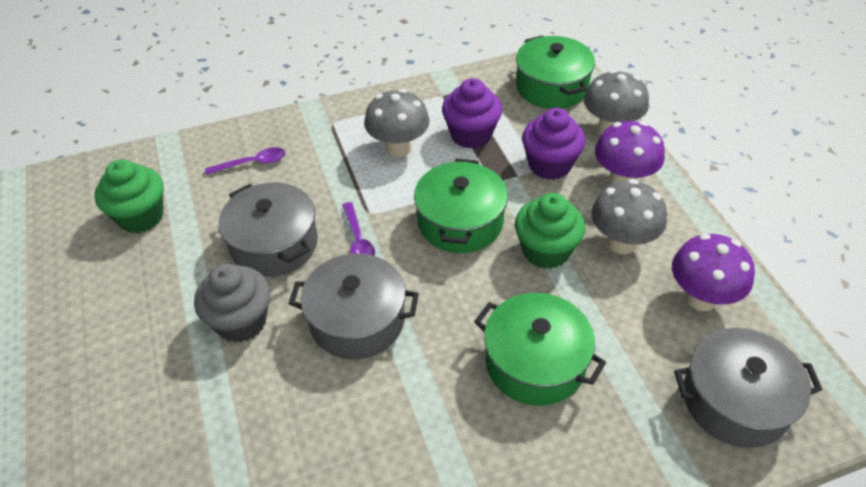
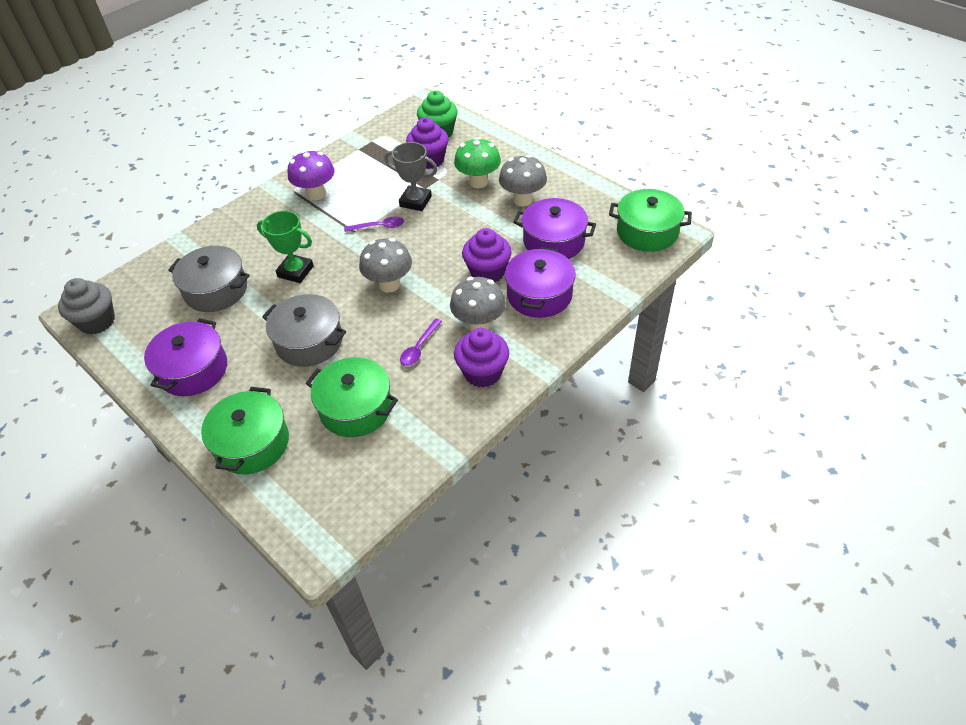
green cupcake: [95,160,164,233] [515,193,585,269] = 2 -> [417,90,458,137] = 1
green mushroom: none = 0 -> [454,137,501,188] = 1
green trophy: none = 0 -> [257,211,314,283] = 1
grey pot: [219,183,318,277] [289,254,419,359] [674,328,822,448] = 3 -> [168,246,250,312] [262,294,346,367] = 2
grey trophy: none = 0 -> [384,142,438,211] = 1
purple cupcake: [442,78,502,149] [522,108,586,180] = 2 -> [406,118,449,169] [454,328,509,387] [462,228,512,283] = 3
purple mushroom: [595,121,665,184] [672,234,755,311] = 2 -> [287,150,335,200] = 1
purple pot: none = 0 -> [144,318,227,396] [505,247,576,318] [513,198,596,259] = 3

